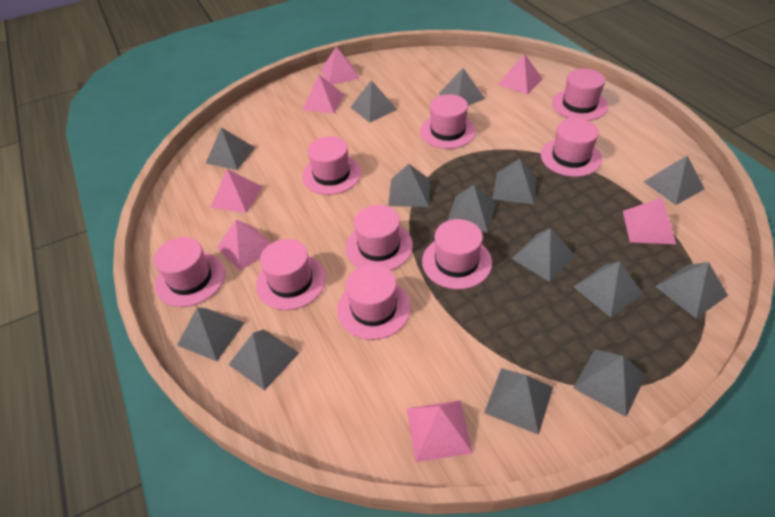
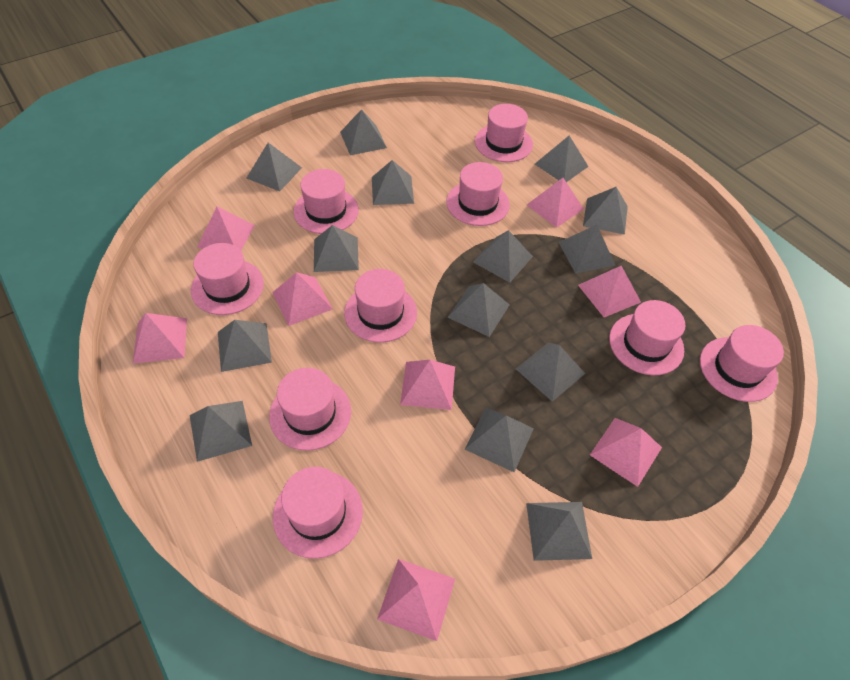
pink pyramid: [211,169,263,213] [217,220,271,271] [302,75,344,114] [321,47,359,85] [407,400,473,462] [498,53,543,95] [623,198,676,244] = 7 -> [133,313,187,364] [197,206,255,250] [272,272,333,326] [377,559,455,641] [400,360,455,410] [527,178,584,228] [578,266,641,317] [590,418,662,487] = 8

